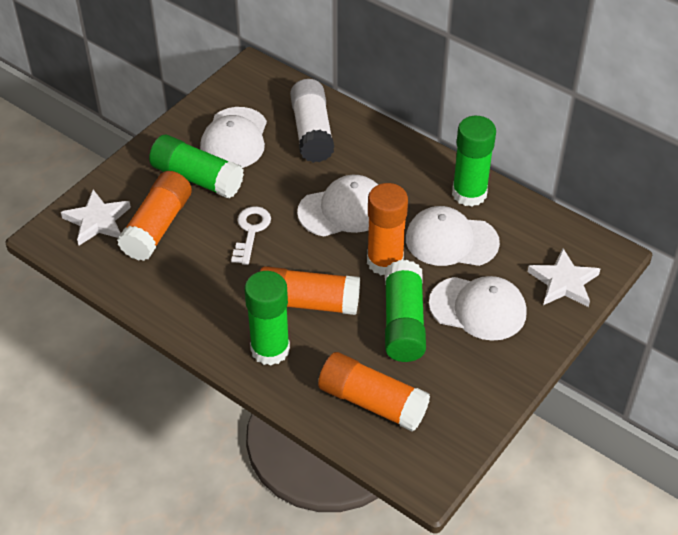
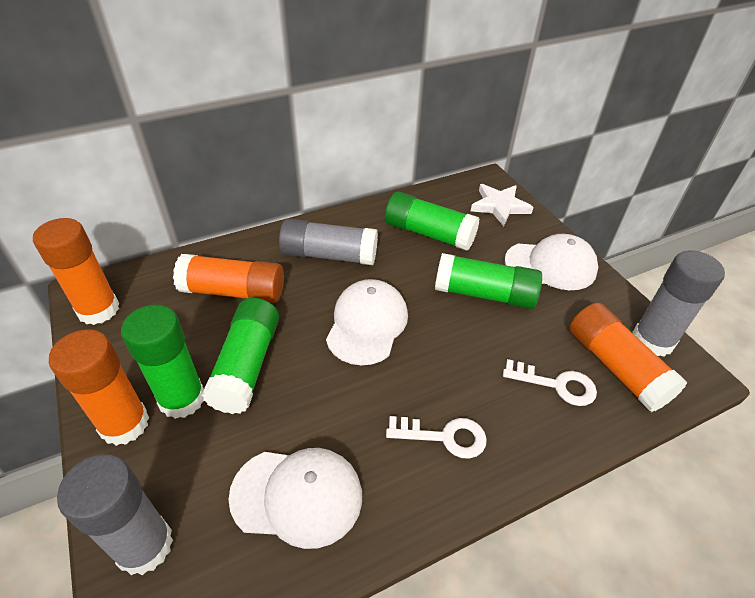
grey glue stick: none = 0 -> [57,454,173,575] [279,218,378,265] [632,250,725,356] = 3
white cap: [200,107,267,168] [297,175,378,236] [406,206,500,266] [429,276,527,341] = 4 -> [228,448,362,549] [326,279,408,365] [505,234,598,290] = 3
white glue stick: [290,79,334,163] = 1 -> none = 0
white key: [231,206,271,265] = 1 -> [386,416,487,459] [503,359,597,406] = 2
white star: [61,190,131,245] [528,248,600,307] = 2 -> [471,184,533,226] = 1

